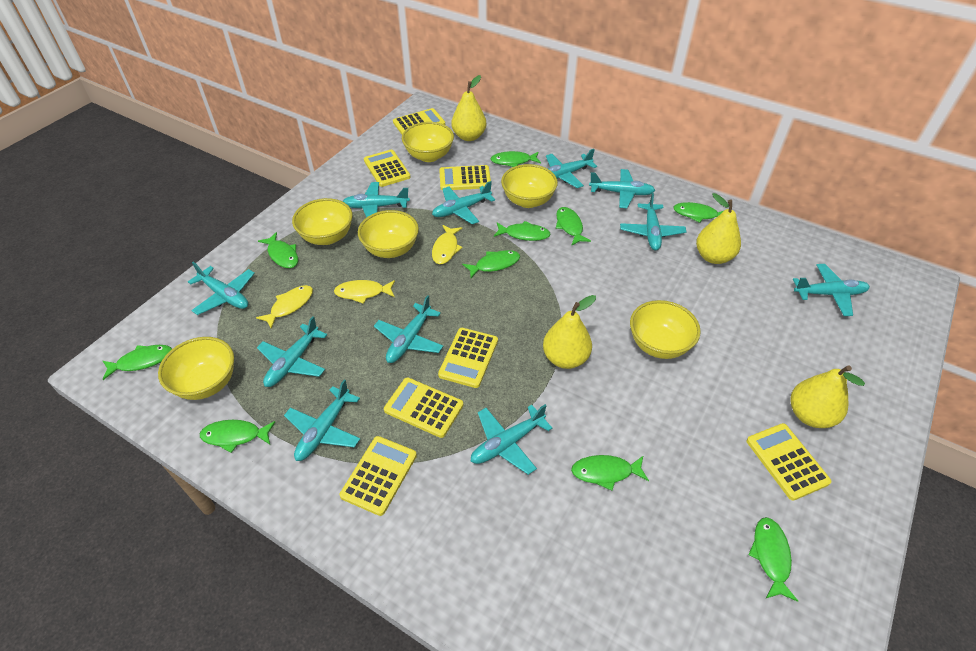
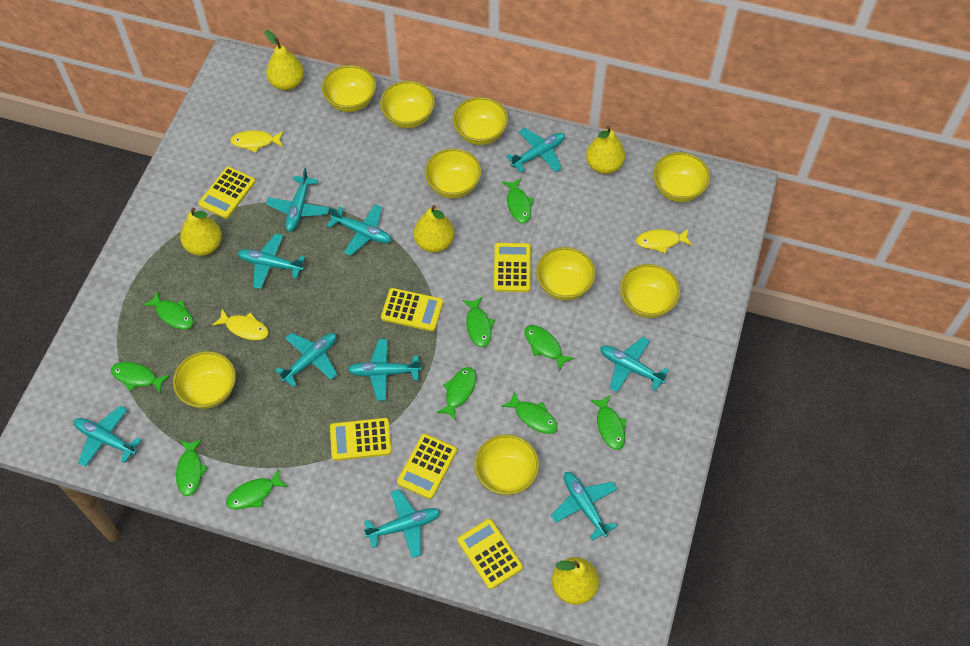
turquoise plane: [188,262,255,315] [257,316,327,387] [284,379,360,461] [343,182,410,218] [374,295,443,363] [432,181,495,225] [470,404,553,475] [546,149,597,188] [589,169,655,208] [620,192,686,250] [793,264,870,316] = 11 -> [74,406,141,467] [238,233,305,289] [266,168,329,232] [275,333,338,387] [327,204,392,256] [348,339,421,401] [364,489,441,558] [506,128,565,173] [551,472,617,541] [600,337,669,392] = 10
yellow bowl: [158,337,234,400] [292,198,353,245] [358,210,419,258] [402,122,454,162] [501,164,558,208] [630,300,701,359] = 6 -> [173,351,236,409] [322,65,376,112] [380,81,435,128] [425,148,481,199] [453,97,508,145] [474,434,539,495] [536,247,595,301] [620,264,680,318] [653,152,710,202] = 9
yellow calculator: [340,436,417,516] [364,150,410,187] [384,377,463,438] [393,108,445,134] [438,328,498,388] [439,165,491,191] [746,423,832,501] = 7 -> [198,166,256,219] [330,418,392,461] [381,288,443,331] [397,434,457,499] [457,519,523,589] [494,243,531,292] = 6
yellow pear: [451,75,486,141] [543,295,596,369] [696,193,741,264] [791,365,865,428] = 4 -> [180,208,222,256] [265,30,304,91] [414,205,454,253] [552,557,599,605] [586,126,625,174] = 5

